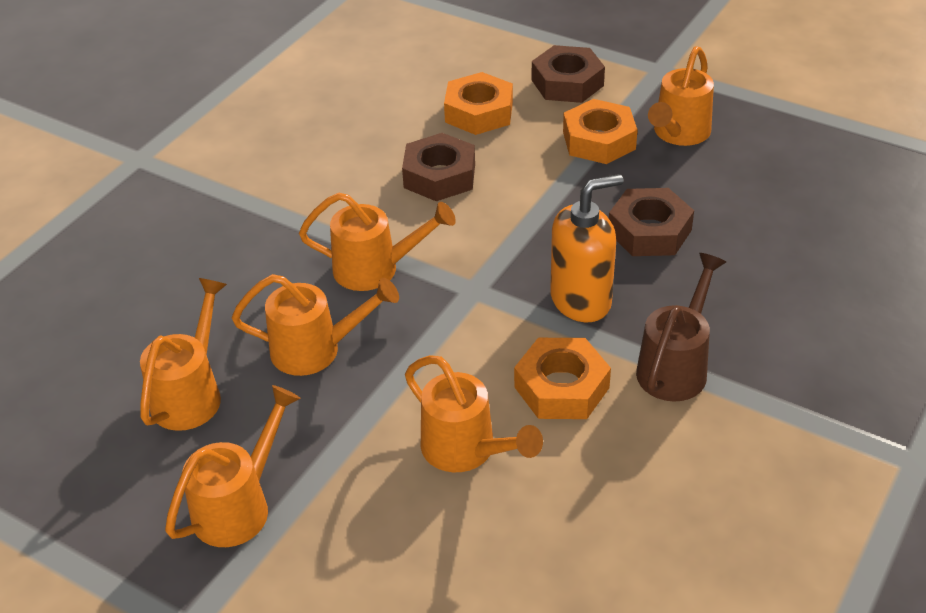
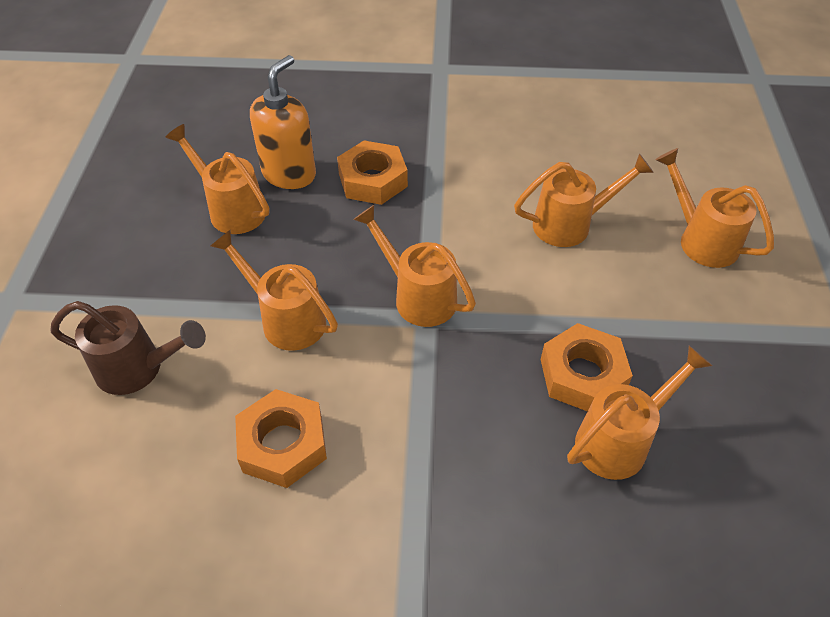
brown nut: [402,133,475,201] [532,45,605,103] [609,188,694,256] = 3 -> none = 0

